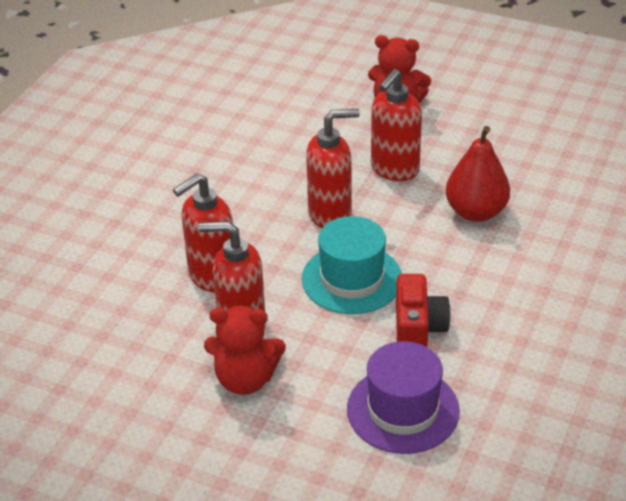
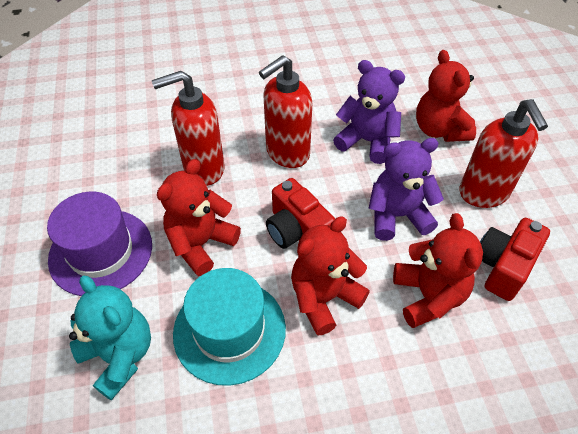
purple teddy bear: none = 0 -> [333,60,405,164] [369,138,444,241] = 2
red camera: [396,274,451,347] = 1 -> [266,178,335,249] [480,218,550,301] = 2
red pear: [446,126,510,222] = 1 -> none = 0
red soap dispenser: [173,173,233,292] [198,221,266,329] [306,109,360,228] [371,69,422,181] = 4 -> [152,71,225,186] [259,55,312,168] [459,99,548,208] = 3
red teddy bear: [204,306,286,395] [368,35,431,103] = 2 -> [157,159,241,276] [291,216,370,335] [393,213,483,328] [416,50,476,142] = 4
turquoise teddy bear: none = 0 -> [69,275,151,401] = 1

